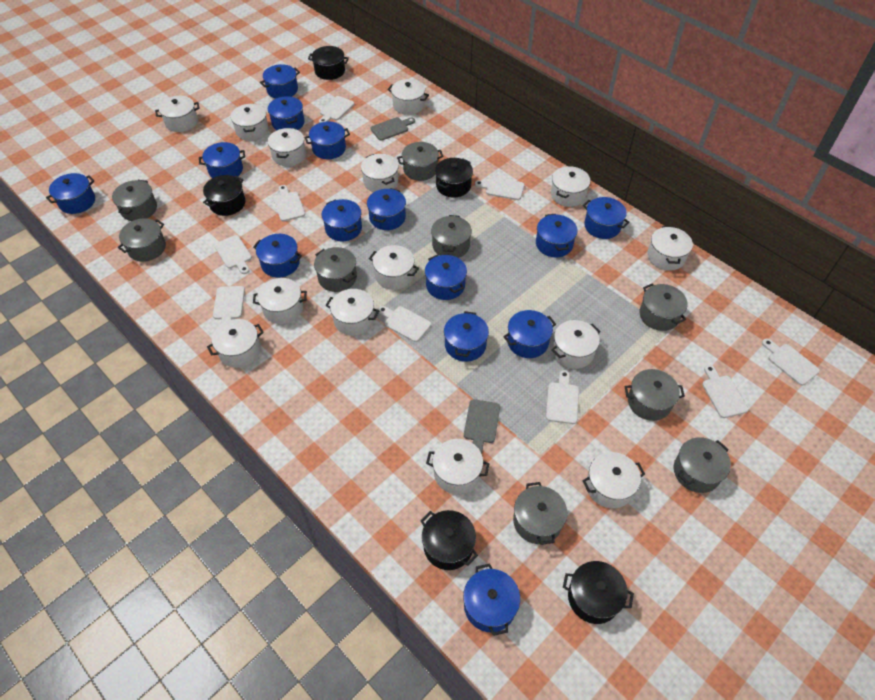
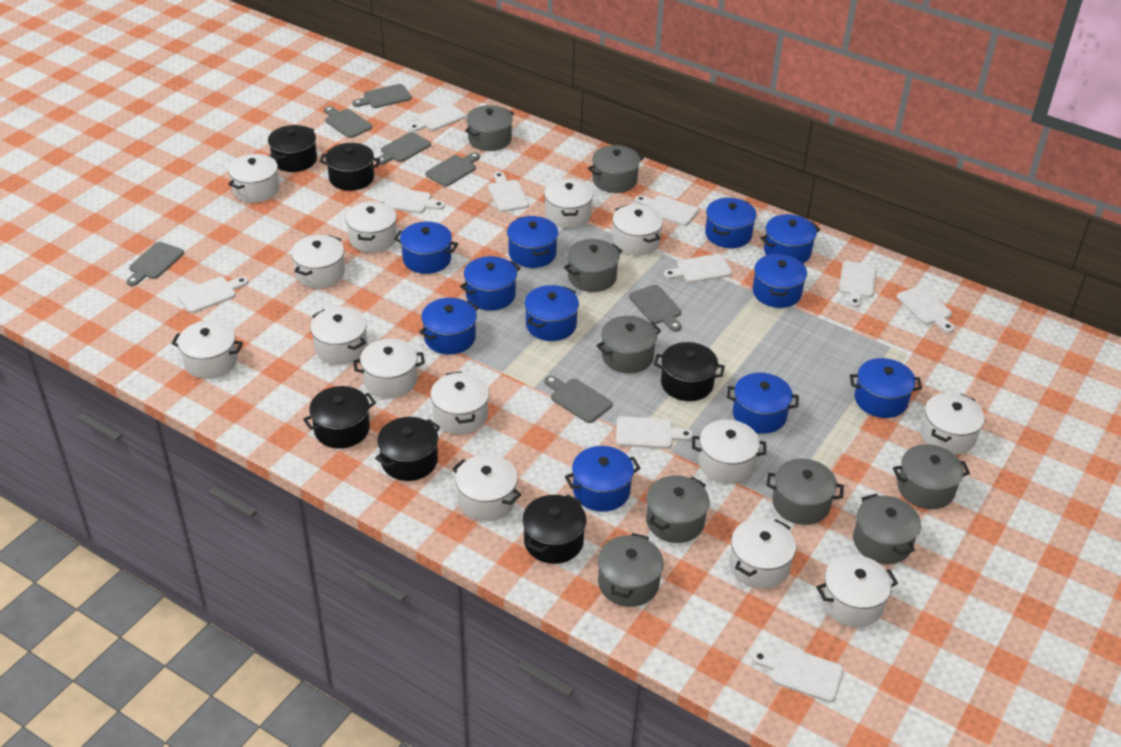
black pot: [203,175,245,216] [308,46,349,80] [420,510,478,570] [435,158,473,198] [563,561,634,624] = 5 -> [268,125,317,172] [303,386,376,448] [319,143,380,191] [375,417,440,481] [522,494,587,564] [654,342,725,401] = 6
blue pot: [46,173,95,214] [199,142,245,178] [253,234,302,278] [260,64,300,99] [268,96,304,130] [305,122,350,159] [322,199,362,241] [367,188,406,230] [425,255,467,300] [444,311,489,362] [463,563,520,636] [503,310,556,358] [536,214,577,258] [583,197,629,239] = 14 -> [394,221,458,274] [419,298,479,355] [460,256,520,311] [507,216,558,268] [524,285,579,341] [565,446,640,512] [705,198,757,248] [727,373,799,434] [753,254,807,308] [761,214,820,263] [850,358,922,418] = 11
grey cutting board: [371,117,415,141] [464,399,500,454] = 2 -> [127,242,184,286] [324,106,372,138] [352,84,412,108] [376,132,431,165] [425,152,480,187] [544,375,612,423] [629,285,682,332] = 7
white cutting board: [213,286,245,324] [214,235,252,274] [273,185,305,222] [319,96,354,123] [378,306,431,342] [475,177,525,200] [546,370,579,424] [702,365,749,418] [762,339,820,385] = 9 -> [177,277,248,313] [380,187,445,213] [409,103,466,132] [488,172,529,212] [616,416,693,449] [635,195,699,226] [664,254,732,283] [752,647,844,702] [839,261,877,307] [897,286,954,333] = 10

